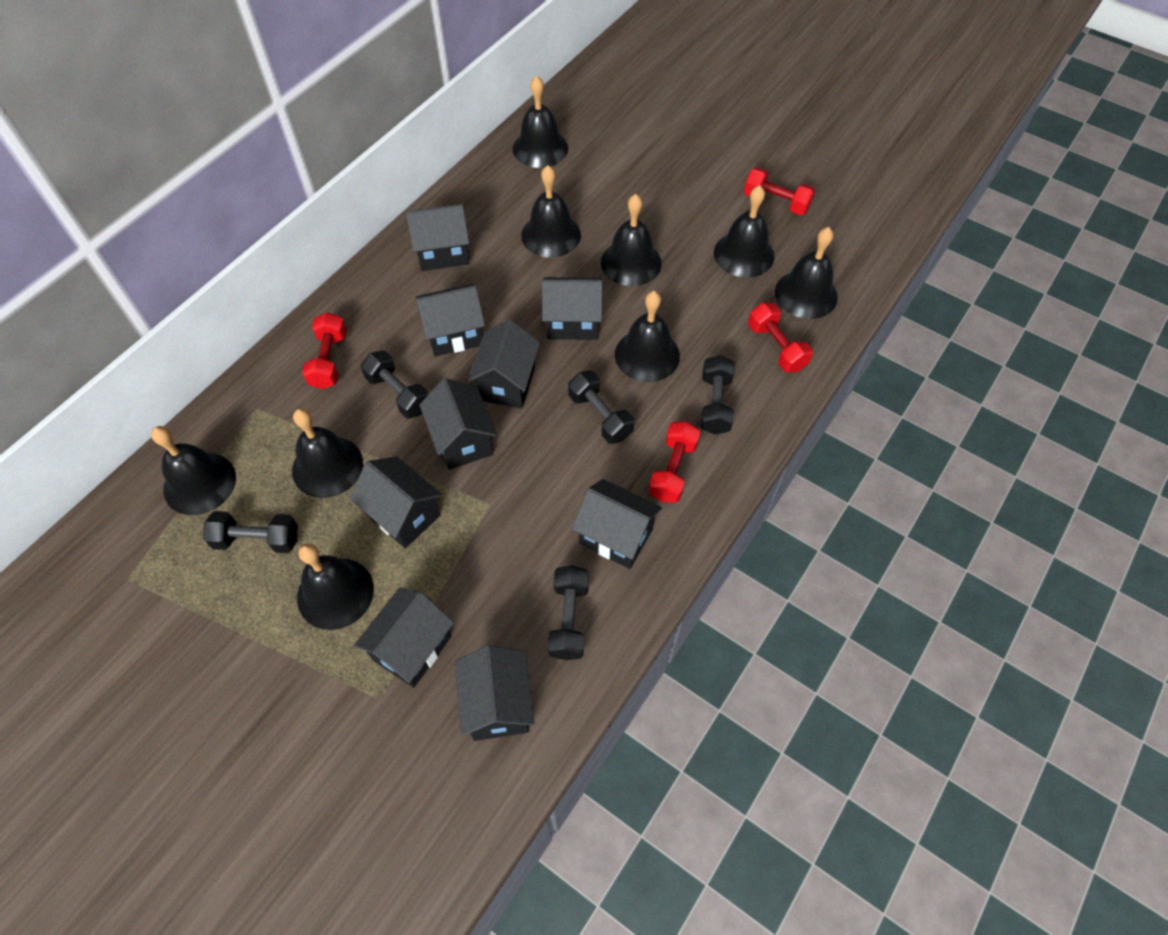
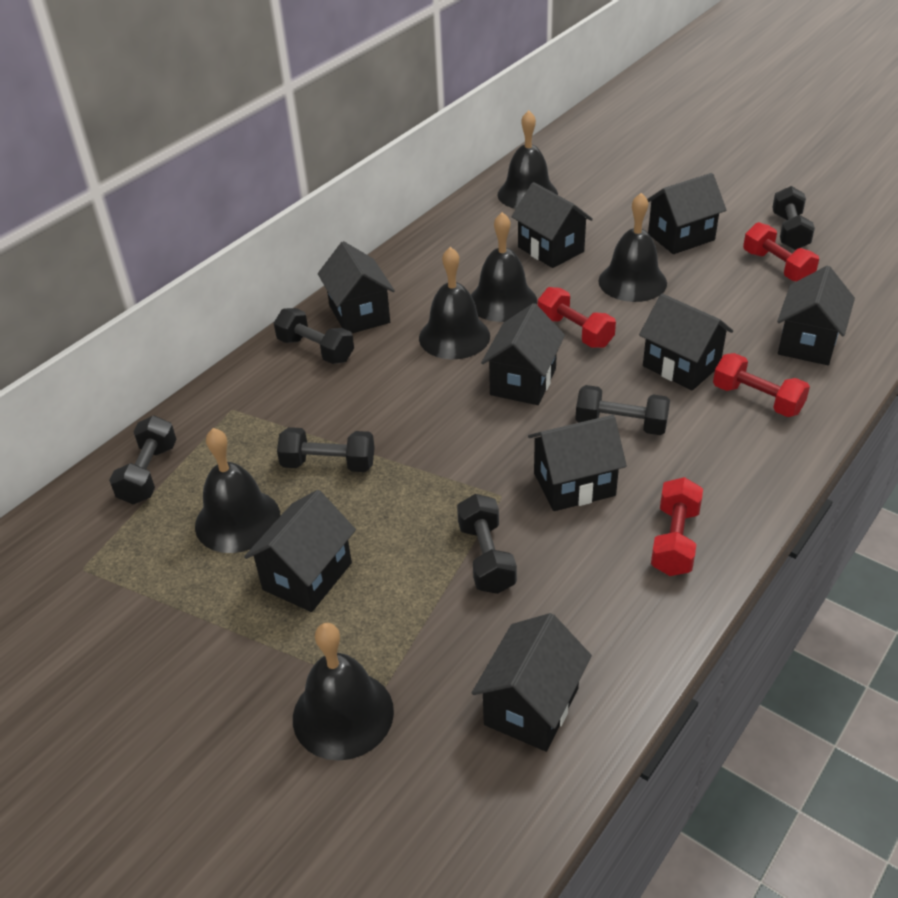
black bell: [151,426,236,515] [292,408,363,498] [297,543,374,630] [513,76,568,168] [521,165,581,258] [601,194,662,286] [615,291,680,382] [714,185,775,278] [775,227,838,319] = 9 -> [195,428,280,553] [293,623,394,761] [419,247,490,359] [471,212,537,322] [498,110,558,209] [598,193,667,302] = 6
black dumbbell: [203,511,298,553] [361,350,429,418] [547,565,589,660] [568,371,634,444] [700,355,735,435] = 5 -> [109,416,177,505] [274,308,354,364] [277,427,375,472] [457,494,517,594] [575,385,670,435] [772,186,815,250] = 6

